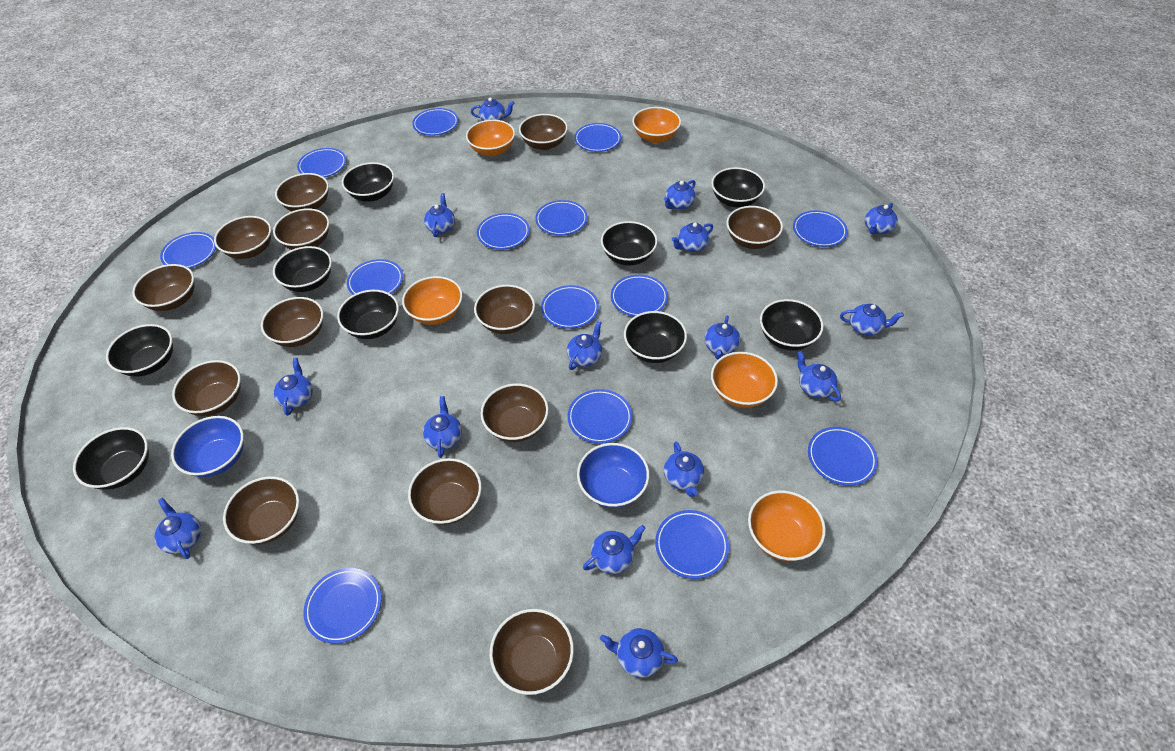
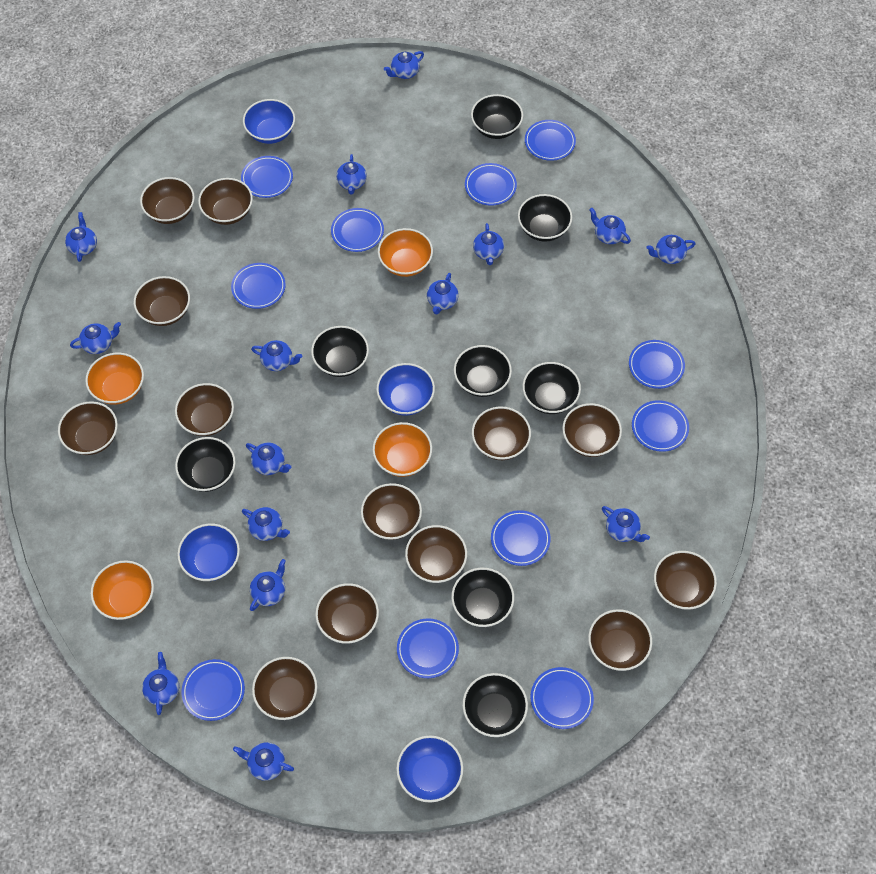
black bowl: [73,427,149,490] [106,324,173,377] [273,246,332,292] [337,290,399,339] [342,162,394,202] [601,221,658,266] [624,311,687,363] [712,167,765,208] [760,299,824,351] = 9 -> [175,437,236,492] [311,326,369,377] [451,568,514,627] [454,345,512,397] [462,673,528,737] [471,94,523,139] [518,194,572,242] [522,362,581,414] = 8
blue bowl: [171,416,244,477] [577,443,649,508] = 2 -> [177,524,240,581] [243,99,295,144] [376,363,435,416] [396,735,463,803] = 4
blue plate: [160,232,216,268] [297,148,346,178] [303,568,381,643] [347,259,403,295] [412,108,458,136] [477,213,530,249] [535,200,588,236] [541,285,599,329] [568,389,632,444] [574,123,621,152] [611,275,668,317] [655,510,729,579] [793,210,848,247] [808,427,878,486] = 14 -> [181,659,245,721] [231,263,286,309] [241,156,293,198] [331,208,384,252] [397,619,459,678] [465,163,517,206] [491,510,551,566] [525,120,576,161] [530,667,594,729] [629,340,685,389] [632,400,689,452] = 11
orange bowl: [402,276,463,325] [466,120,515,156] [632,107,681,143] [711,352,778,408] [748,490,826,561] = 5 -> [85,353,144,405] [91,560,154,620] [372,422,432,477] [378,228,433,277] = 4

